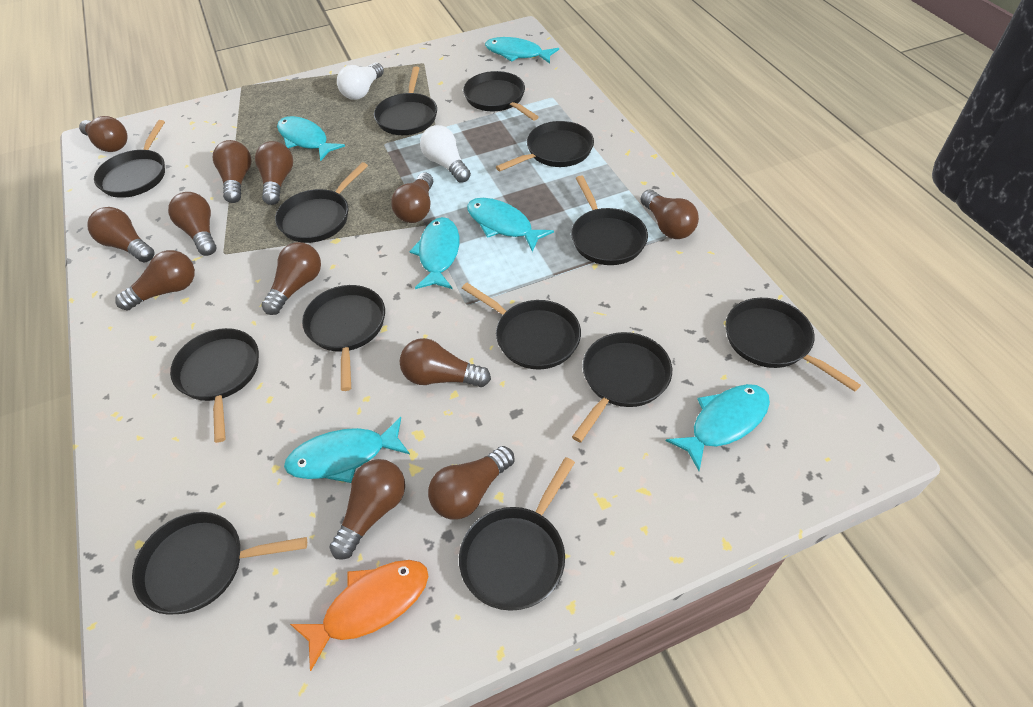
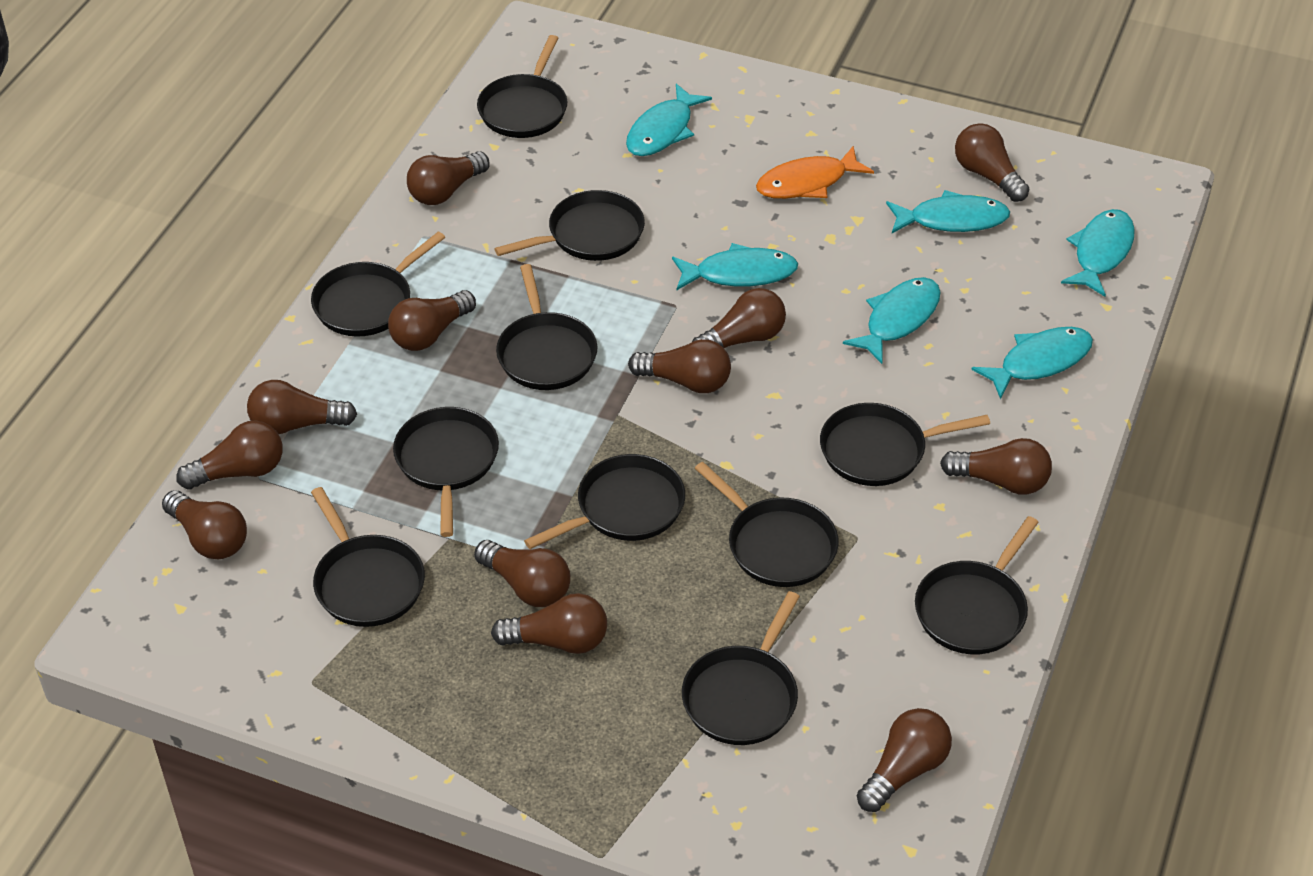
black pan: [94,120,165,198] [132,512,307,615] [170,328,259,443] [275,162,368,243] [302,285,385,391] [374,66,437,135] [459,457,575,611] [462,283,581,369] [463,71,539,121] [496,121,594,171] [571,176,648,265] [572,332,672,443] [726,298,861,392] = 13 -> [311,232,445,337] [311,487,425,627] [393,407,499,537] [477,35,567,138] [494,190,645,261] [496,264,598,390] [524,454,685,549] [682,591,800,745] [694,462,839,587] [820,403,990,486] [915,516,1039,654] = 11
white light bulb: [337,62,384,100] [420,125,471,183] = 2 -> none = 0

